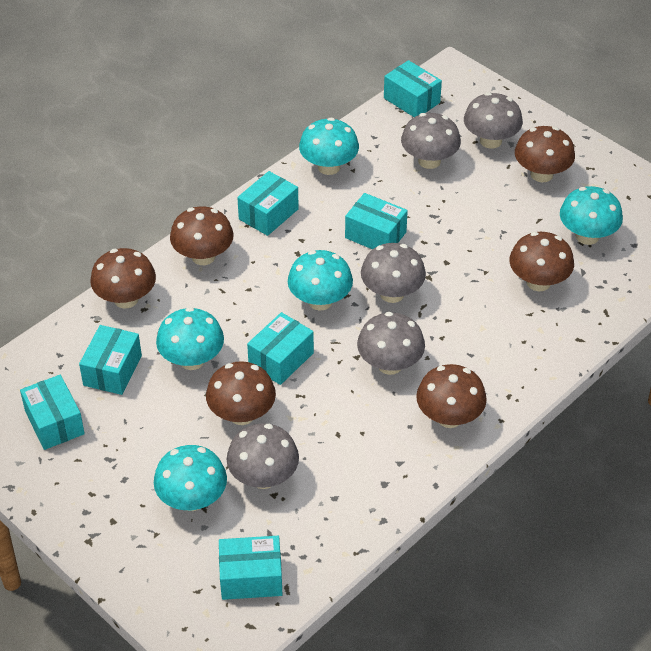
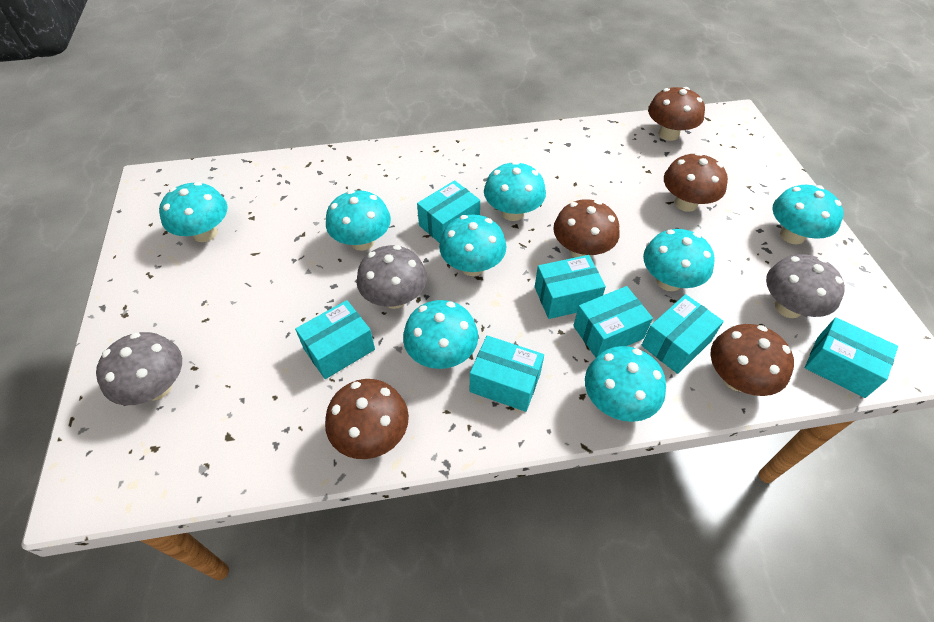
brown mushroom: [90,248,156,308] [170,206,234,265] [206,361,276,425] [416,364,487,428] [510,232,574,291] [515,126,575,182] = 6 -> [325,379,409,459] [553,199,620,258] [648,87,705,141] [664,152,728,212] [710,324,794,396] = 5
grey mushroom: [227,423,299,489] [357,312,425,375] [361,243,426,303] [401,113,461,169] [464,92,523,149] = 5 -> [96,332,182,405] [357,245,427,309] [766,254,845,318] = 3
turquoise mushroom: [154,445,227,511] [156,307,224,370] [288,250,353,311] [299,117,359,175] [560,186,623,245] = 5 -> [159,182,228,242] [326,190,391,251] [403,300,478,369] [439,215,507,276] [484,161,546,221] [585,346,666,422] [643,229,715,291] [772,185,843,245] = 8

